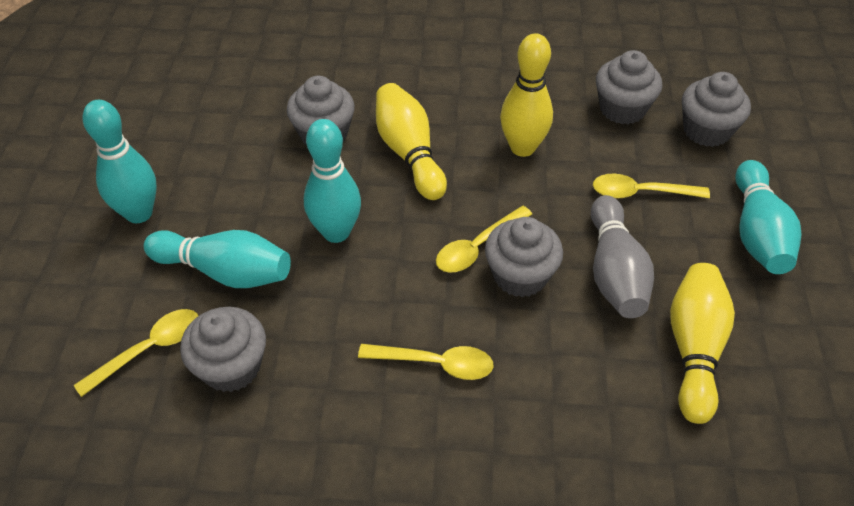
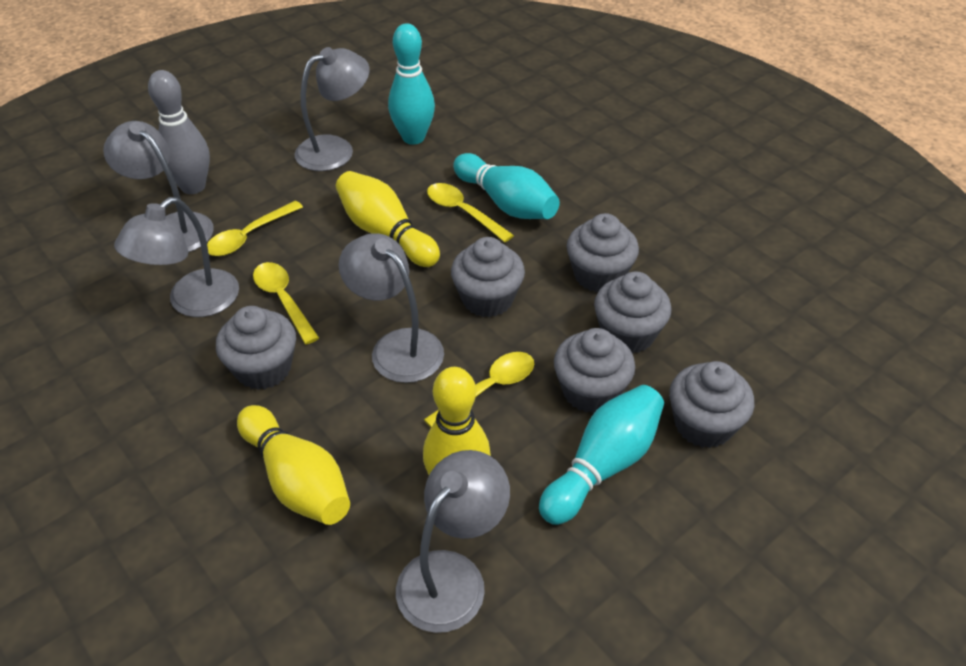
grey cupcake: [180,307,266,392] [286,76,355,145] [485,217,563,297] [596,50,663,124] [682,72,751,147] = 5 -> [216,306,296,390] [451,237,525,317] [554,328,635,413] [567,213,639,292] [594,271,671,354] [669,361,754,448] = 6
grey lamp: none = 0 -> [103,121,214,252] [114,197,239,317] [295,47,370,171] [339,233,444,383] [396,450,510,633] = 5
turquoise bowling pin: [82,100,157,223] [144,230,291,288] [304,119,361,243] [735,160,801,274] = 4 -> [388,23,435,145] [453,153,560,219] [539,385,664,525] = 3

